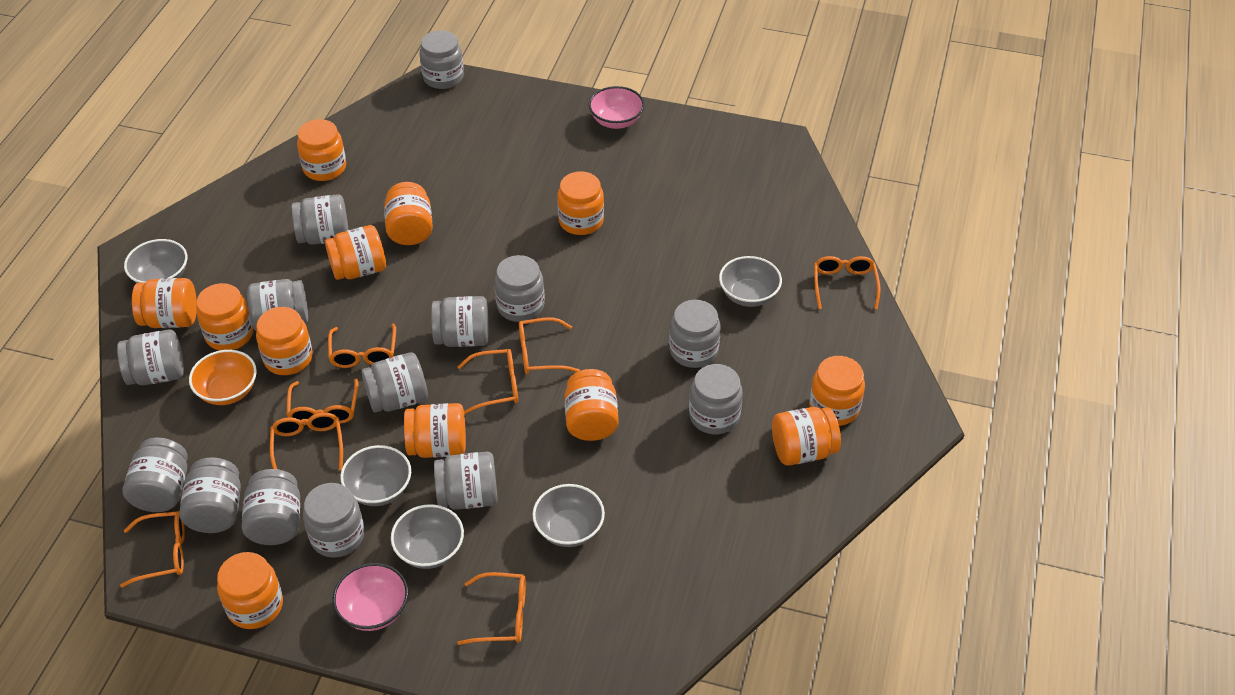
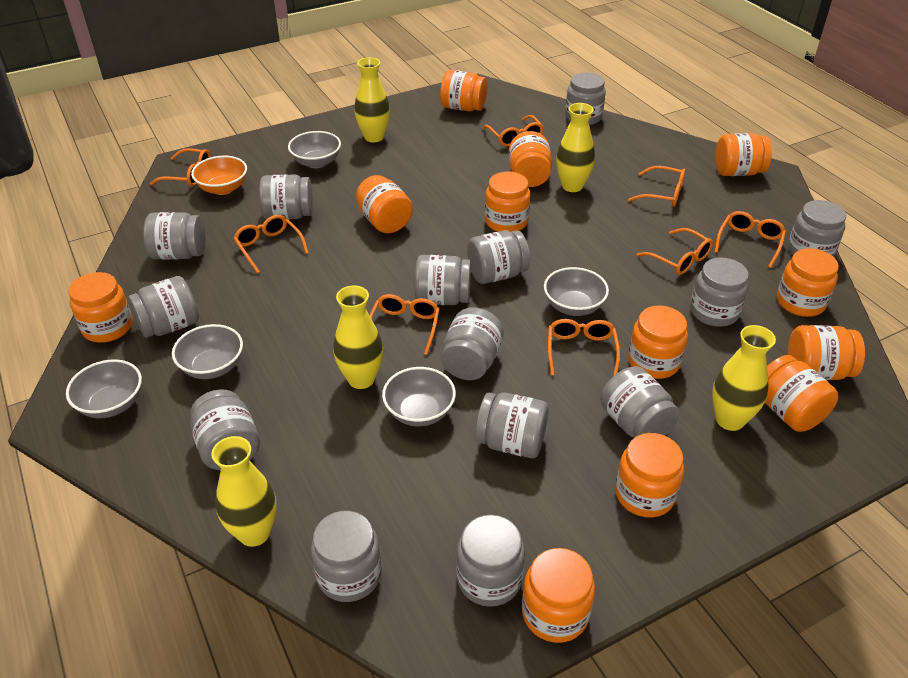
pink bowl: [333,563,408,631] [589,86,644,129] = 2 -> none = 0
yellow vase: none = 0 -> [211,436,277,547] [333,286,383,389] [354,57,390,142] [556,103,595,192] [712,325,776,431] = 5

